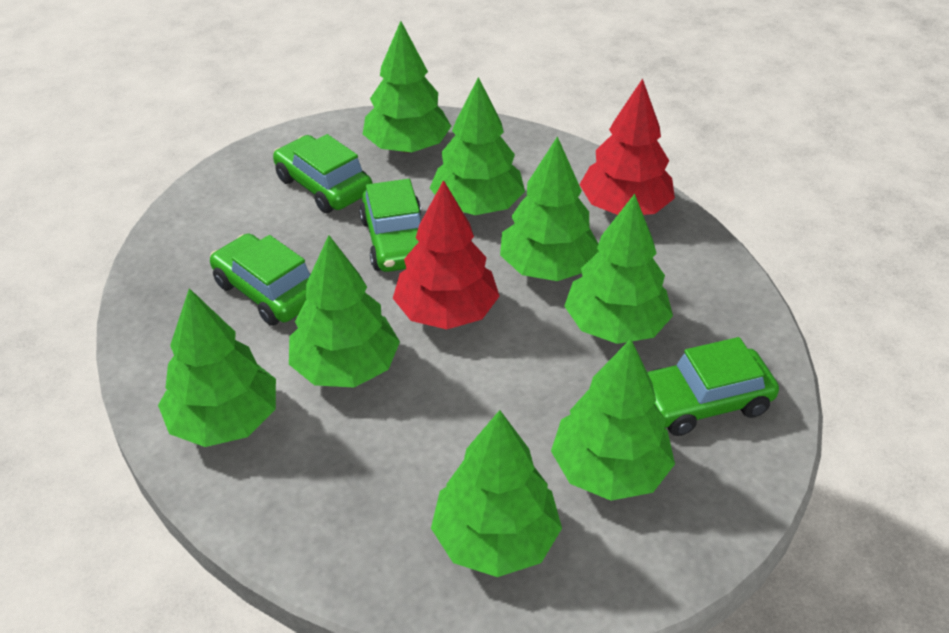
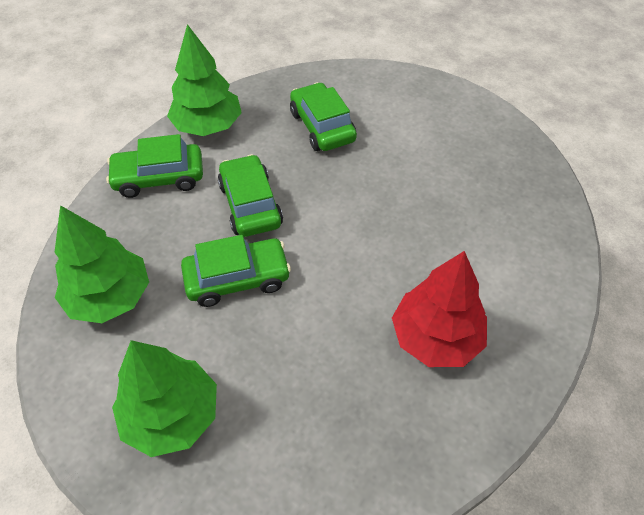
green tree: [158,288,276,447] [289,235,400,387] [363,21,451,153] [430,77,525,215] [431,410,562,577] [500,136,599,281] [551,339,675,501] [564,194,673,344] = 8 -> [54,205,149,323] [112,340,217,457] [167,24,242,136] = 3
red tree: [393,180,499,329] [579,78,675,215] = 2 -> [392,251,487,367] = 1

